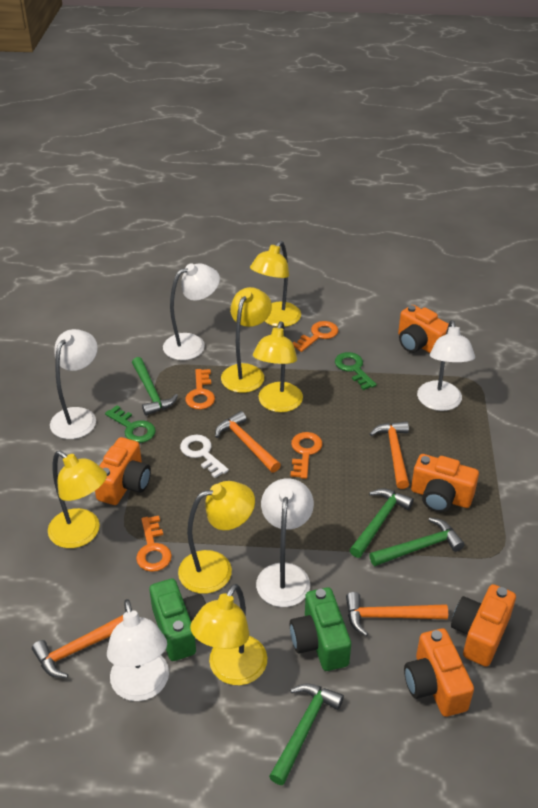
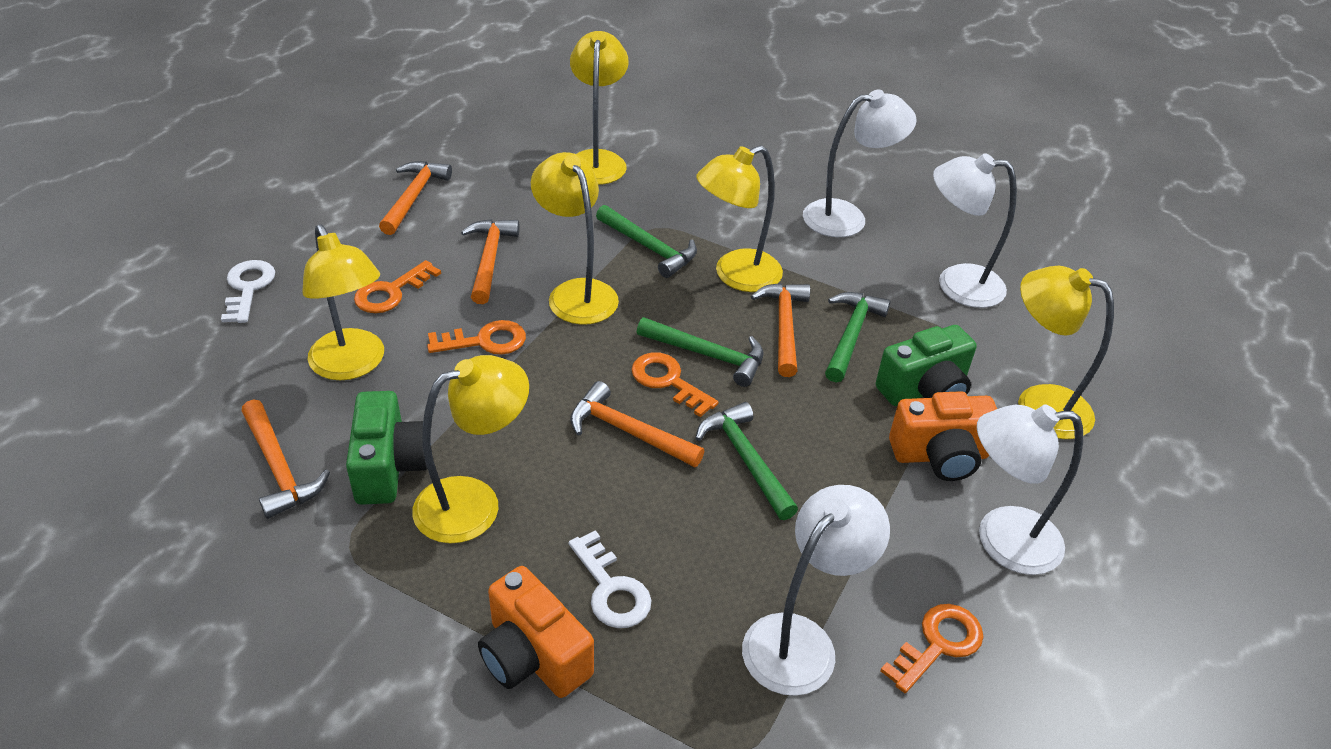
green key: [105,405,156,443] [335,352,377,390] = 2 -> none = 0
orange camera: [95,437,151,505] [398,305,449,353] [404,628,474,717] [411,454,479,512] [451,584,516,667] = 5 -> [478,566,594,698] [889,391,997,481] = 2
orange hammer: [32,615,123,678] [215,411,281,473] [346,592,448,636] [370,421,409,489] = 4 -> [242,399,330,519] [379,161,452,235] [461,219,519,304] [570,381,704,467] [751,283,810,377] = 5
white key: [180,435,229,478] = 1 -> [221,260,275,323] [569,530,652,628] = 2
white lamp: [50,329,98,439] [107,599,169,701] [163,263,220,360] [256,478,314,607] [417,320,475,411] = 5 -> [742,485,890,696] [803,89,917,237] [933,153,1017,308] [977,405,1083,575] = 4

